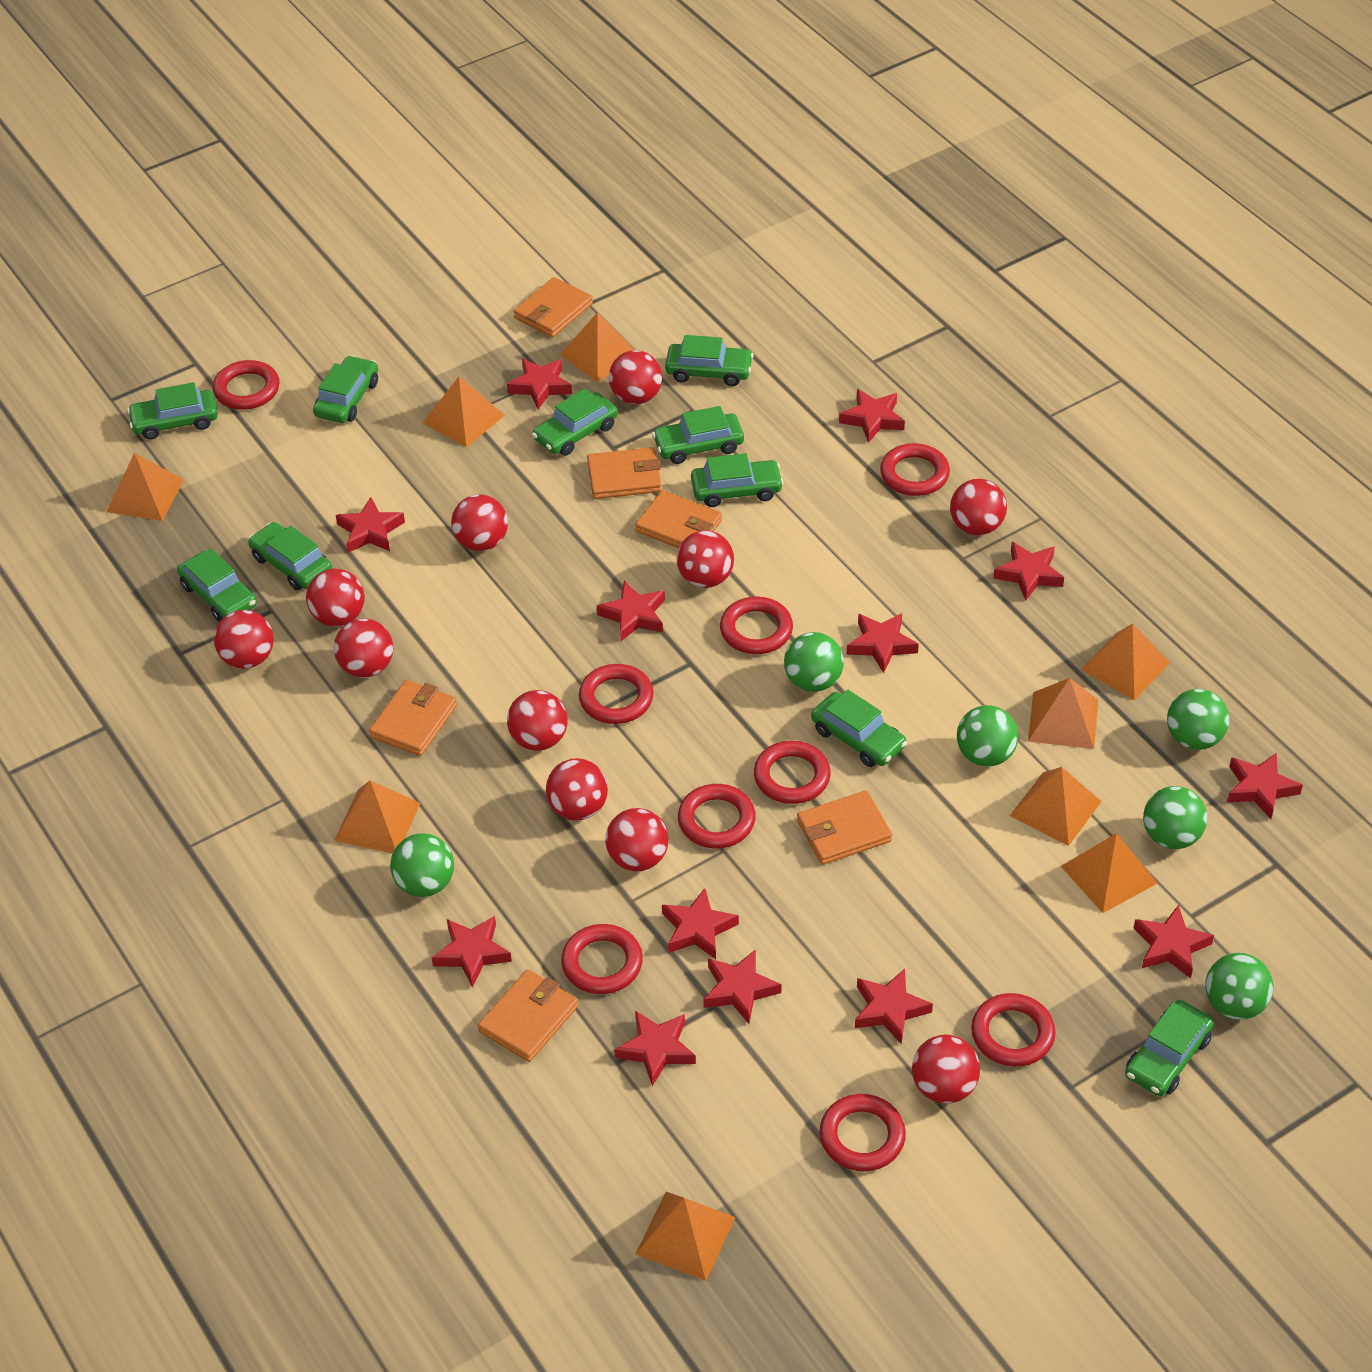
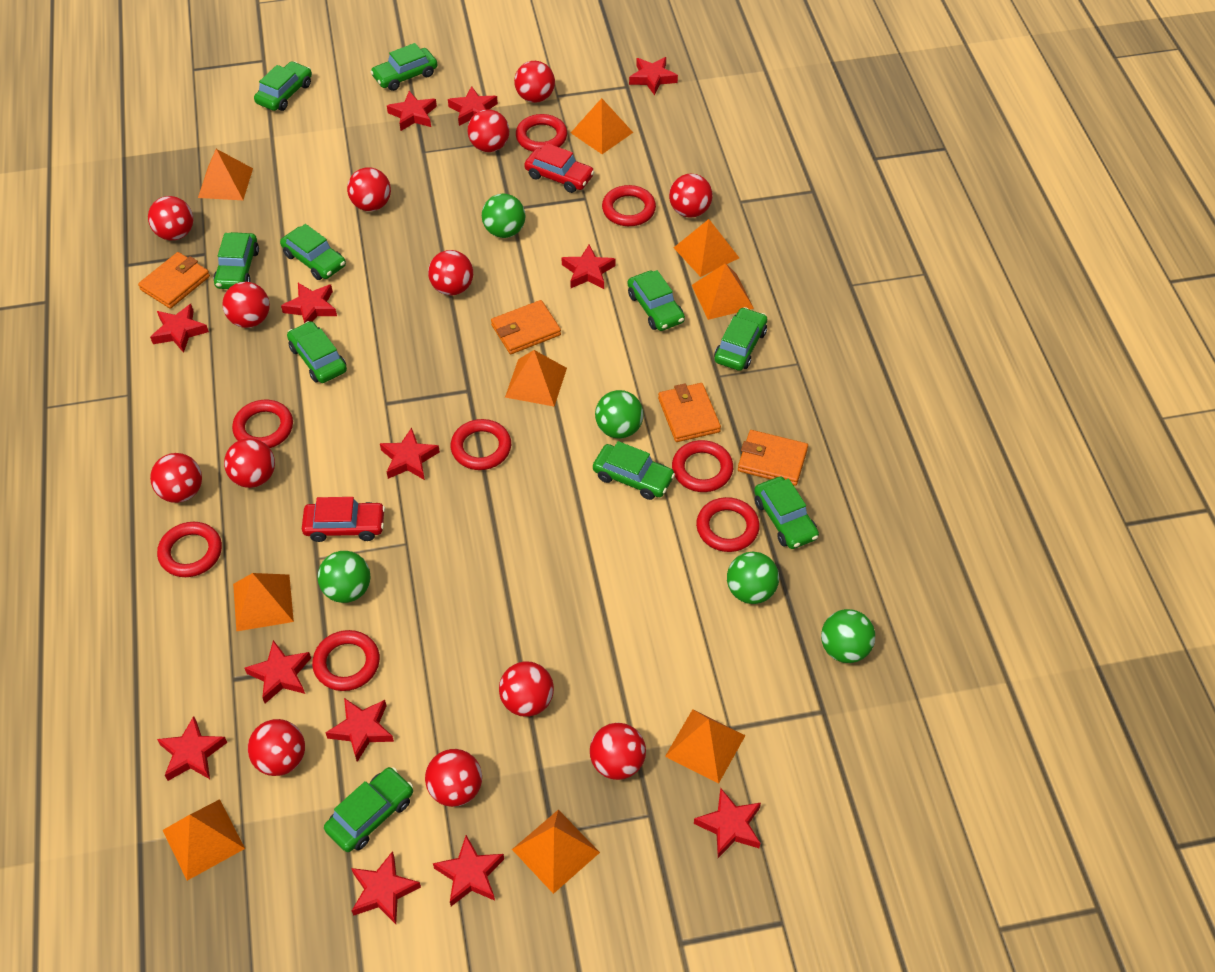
green ball: [390,833,454,897] [784,632,844,692] [957,705,1018,767] [1143,786,1207,849] [1167,689,1229,750] [1205,953,1274,1020] = 6 -> [317,551,371,603] [482,194,526,238] [595,390,644,439] [727,552,779,604] [821,609,875,663] = 5
orange wallet: [369,680,457,756] [478,969,578,1062] [513,277,593,337] [587,447,662,499] [635,490,722,548] [797,790,892,865] = 6 -> [138,252,210,309] [491,300,561,354] [658,383,721,442] [738,430,808,486] = 4
red ball: [214,610,274,669] [306,569,365,627] [334,618,393,678] [451,494,508,551] [507,690,568,751] [546,758,608,821] [605,808,669,871] [609,350,662,404] [677,530,734,588] [912,1035,980,1104] [950,479,1007,535] = 11 -> [148,196,193,240] [150,453,202,503] [222,282,270,328] [224,438,275,488] [248,719,305,776] [347,167,391,211] [425,749,482,807] [428,250,473,296] [468,109,509,152] [499,661,554,717] [514,61,555,103] [590,723,646,780] [669,174,713,218] = 13
red car: none = 0 -> [302,497,385,542] [524,143,594,193] = 2
red ring: [213,360,280,410] [561,924,643,994] [579,664,654,724] [678,784,756,848] [720,597,793,654] [754,741,831,804] [819,1094,906,1171] [880,443,950,496] [971,993,1056,1067] = 9 -> [157,522,222,577] [232,400,293,448] [312,630,380,691] [451,419,511,470] [516,114,567,152] [602,185,656,226] [672,440,733,492] [696,497,760,552] = 8

